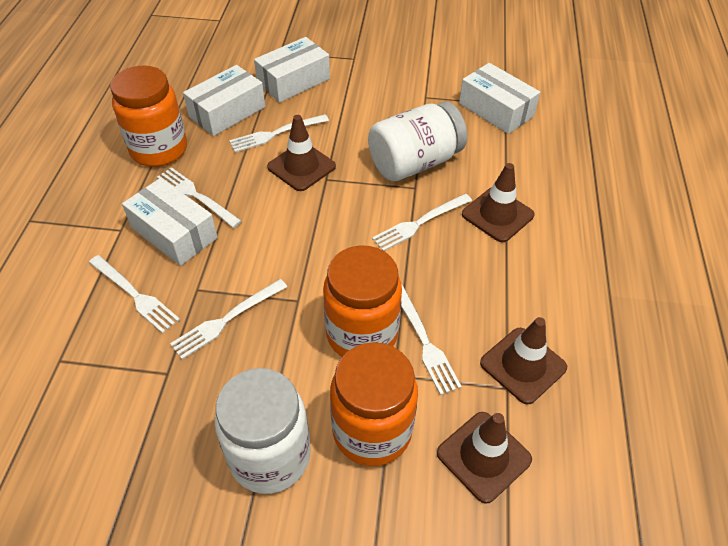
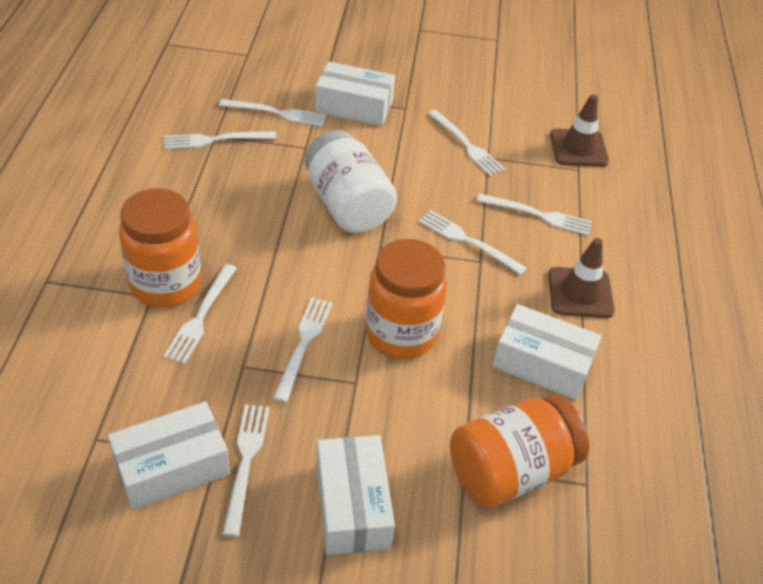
brown traffic cone: [267,115,336,191] [437,412,532,504] [462,163,535,243] [480,317,567,405] = 4 -> [548,238,615,318] [550,95,609,167] = 2
white fork: [89,255,180,333] [157,167,242,228] [170,279,287,359] [229,114,329,152] [372,194,472,251] [401,285,462,395] = 6 -> [163,264,237,364] [164,131,277,149] [219,99,326,127] [223,404,270,537] [273,297,332,403] [419,210,527,275] [428,110,505,176] [477,193,592,236] = 8
white jar: [215,368,310,494] [368,101,467,181] = 2 -> [305,130,397,233] = 1

